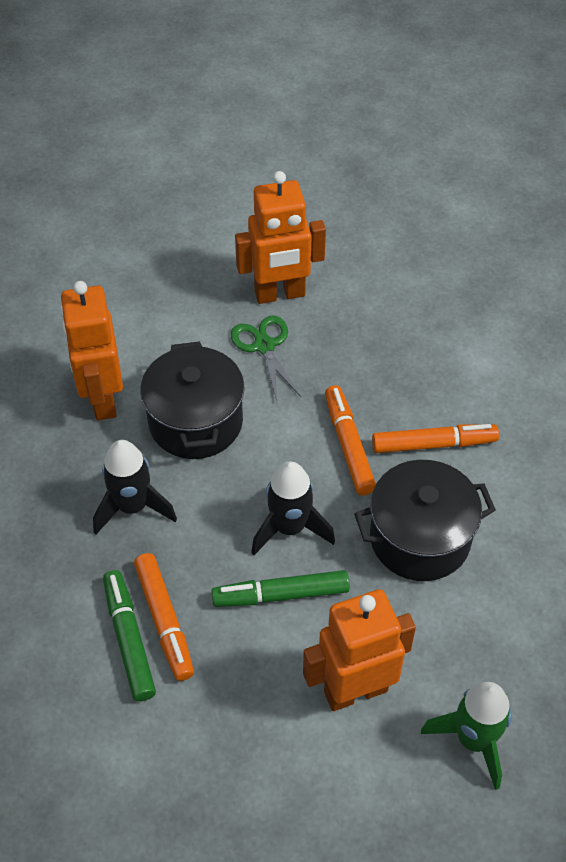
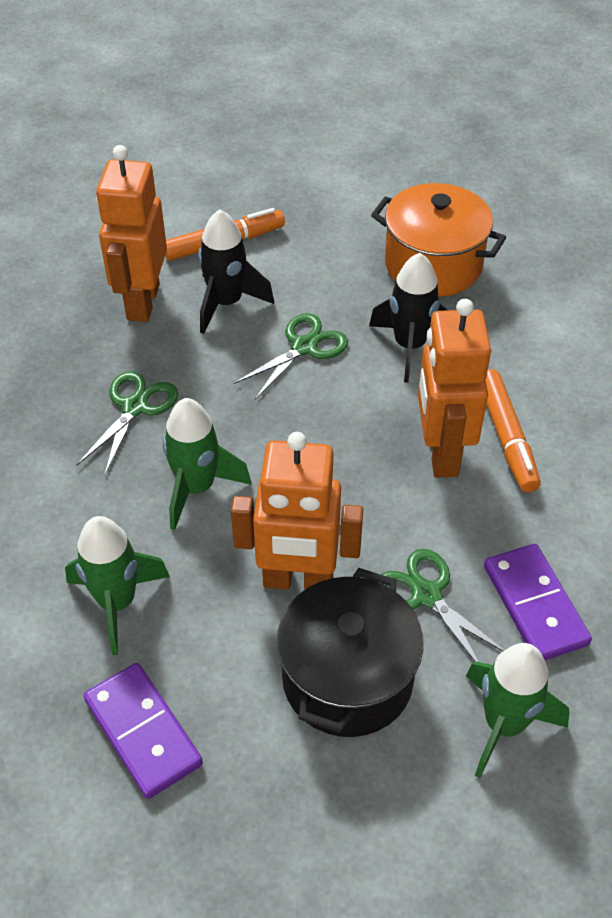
black pot: [140,341,245,459] [354,460,496,581] = 2 -> [277,568,423,737] = 1
green marker: [103,570,156,702] [212,570,350,607] = 2 -> none = 0
green rocket: [421,682,512,790] = 1 -> [65,516,170,655] [162,398,251,530] [466,643,570,778] = 3
green scissors: [231,316,301,401] = 1 -> [77,371,178,476] [234,313,348,400] [381,549,504,662] = 3
orange marker: [134,553,194,681] [325,385,376,495] [372,424,499,453] = 3 -> [165,208,285,261] [485,369,541,493] = 2
orange pot: none = 0 -> [371,183,506,297] = 1
purple domino: none = 0 -> [84,663,203,799] [484,544,592,660] = 2

